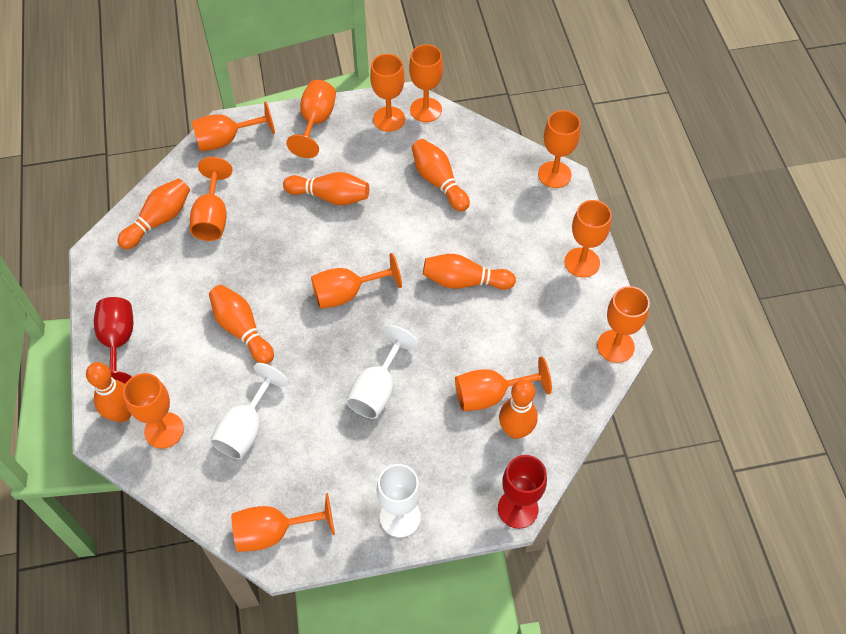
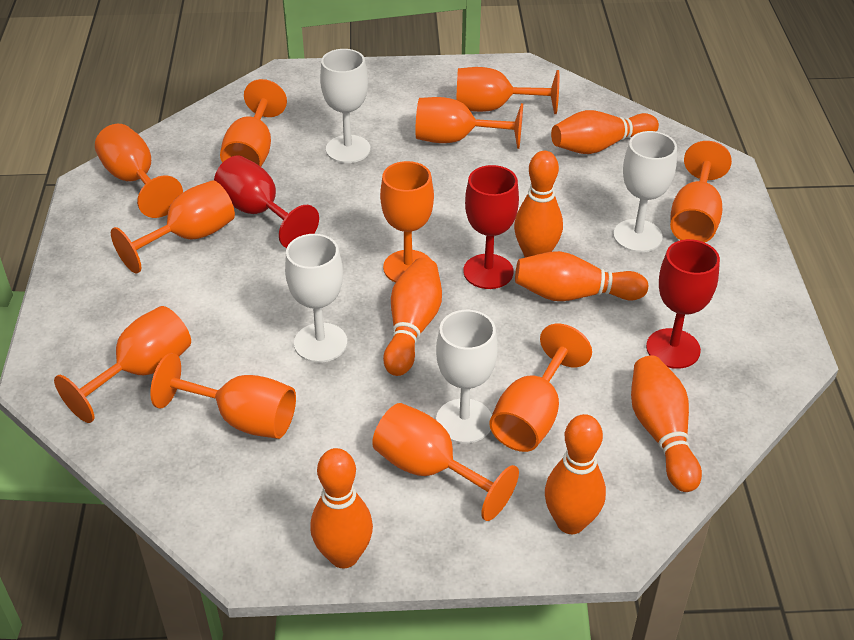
orange goblet: [123,373,184,449] [190,157,232,241] [191,101,275,151] [231,493,335,552] [286,80,336,158] [311,253,402,309] [370,54,405,132] [409,44,443,122] [455,356,552,411] [538,110,581,188] [564,200,612,278] [597,286,650,363] = 12 -> [54,306,191,423] [95,124,183,218] [111,180,235,274] [150,353,296,439] [220,79,287,167] [372,403,519,521] [380,161,434,283] [415,97,523,149] [456,67,559,114] [489,324,592,452] [670,141,732,242] = 11
red goblet: [94,297,133,384] [498,455,547,529] = 2 -> [214,156,319,248] [463,165,519,289] [646,239,720,369] = 3
white goblet: [210,363,289,459] [346,325,419,419] [376,464,421,538] = 3 -> [285,234,347,363] [320,49,370,163] [436,310,498,443] [613,131,677,252] = 4

